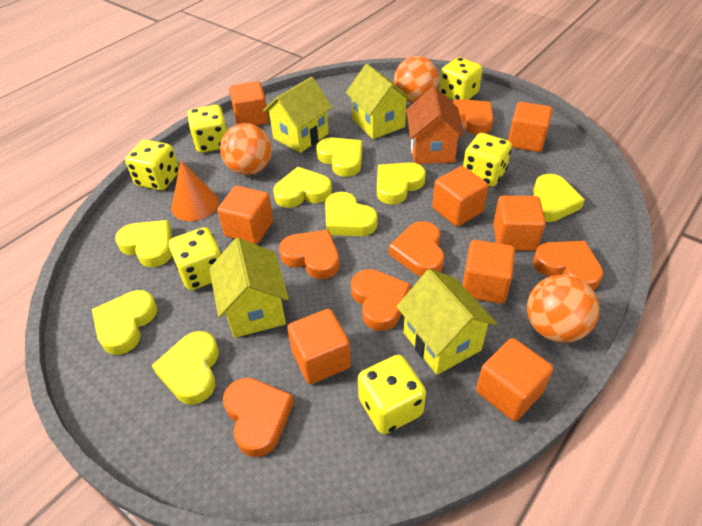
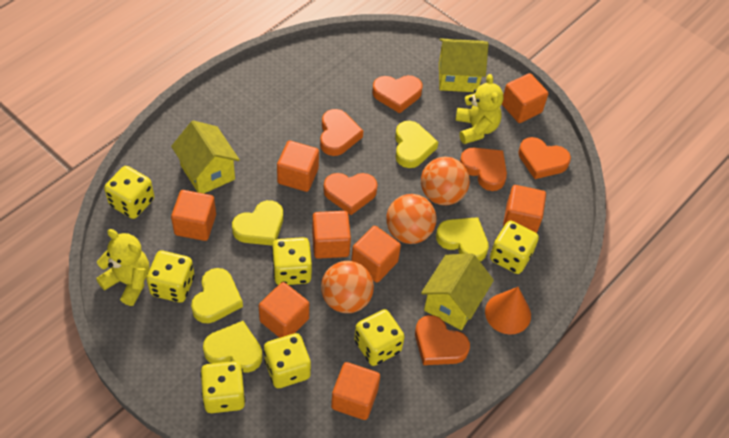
orange house: [406,86,465,164] = 1 -> none = 0
yellow dice: [125,140,179,190] [169,227,221,290] [187,105,227,153] [358,355,426,434] [439,57,482,100] [463,133,512,187] = 6 -> [104,166,154,219] [146,251,194,303] [200,361,245,413] [264,333,311,388] [272,237,312,285] [354,309,405,366] [490,221,539,274] = 7
yellow heart: [92,290,157,355] [115,220,172,267] [151,331,219,405] [273,167,332,208] [316,137,362,177] [325,192,378,236] [377,162,426,205] [533,174,585,222] = 8 -> [191,268,243,323] [203,321,263,373] [232,200,283,246] [395,121,438,168] [436,217,489,261] = 5
yellow house: [209,238,289,338] [263,77,332,153] [346,64,413,139] [396,269,497,375] = 4 -> [171,121,240,194] [421,253,494,330] [439,38,488,92] = 3
yellow teddy bear: none = 0 -> [96,229,150,306] [456,74,503,144] = 2

